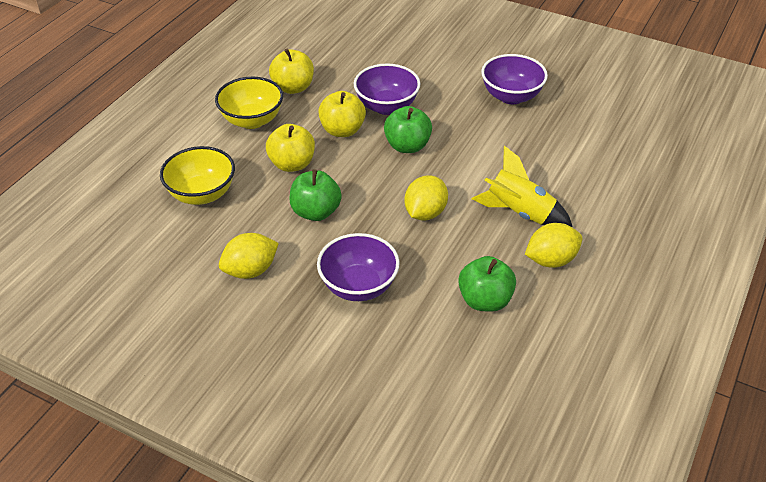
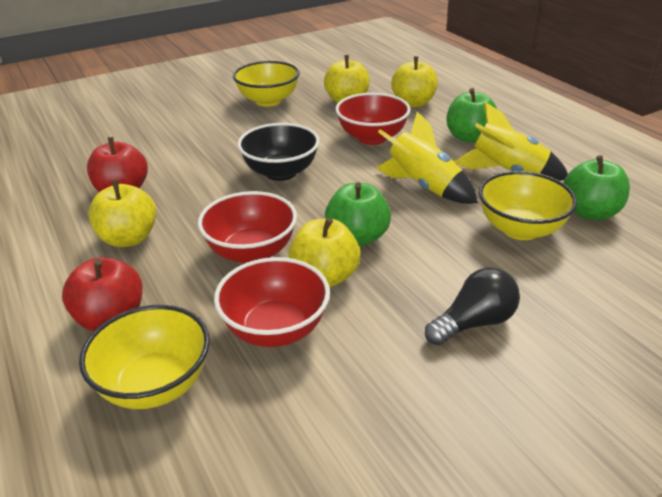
black bowl: none = 0 -> [238,123,320,181] = 1
black light bulb: none = 0 -> [425,268,520,346] = 1
purple bowl: [317,233,400,301] [354,64,421,115] [481,54,548,104] = 3 -> none = 0
red apple: none = 0 -> [62,257,143,331] [87,137,148,192] = 2
red bowl: none = 0 -> [198,191,297,264] [214,257,330,347] [335,93,411,145] = 3
yellow apple: [266,124,315,172] [269,48,314,94] [318,91,366,137] = 3 -> [88,180,157,247] [289,217,361,287] [324,55,370,103] [391,56,438,107] = 4
yellow bowl: [160,146,235,205] [215,77,283,129] = 2 -> [79,305,210,409] [233,61,300,107] [479,171,577,240] = 3
yellow lemon: [219,233,279,279] [404,175,448,220] [525,223,582,268] = 3 -> none = 0
yellow rocket: [472,146,573,227] = 1 -> [376,112,478,204] [454,102,568,181] = 2

